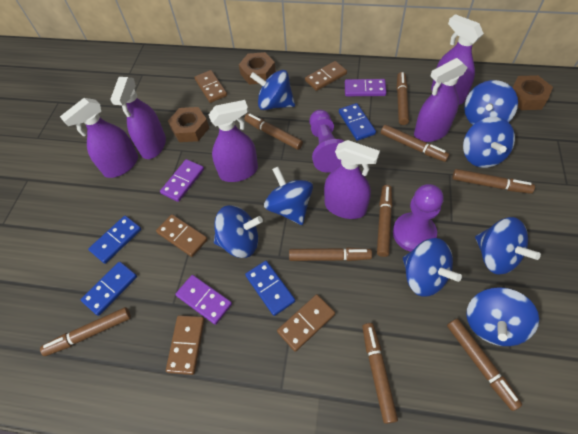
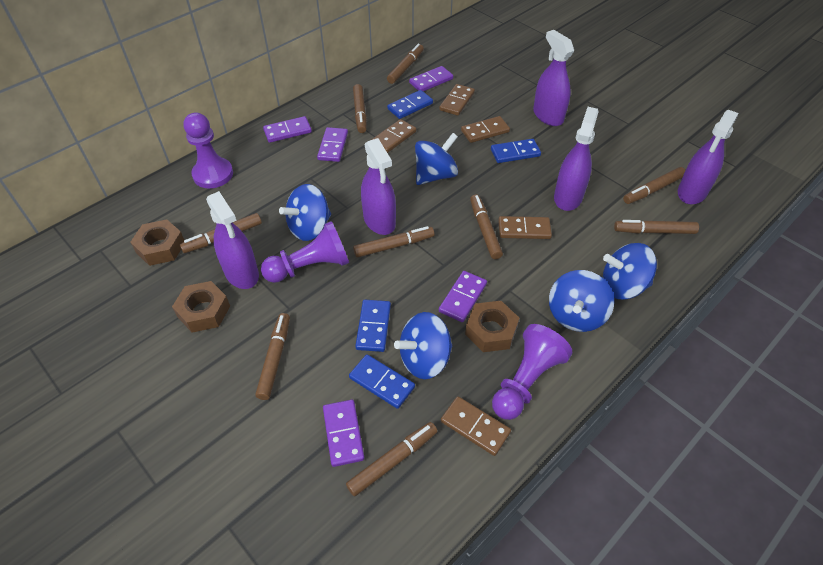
blue spinning top: [214,205,263,258] [250,70,295,110] [264,167,313,225] [403,238,462,297] [463,117,515,168] [464,80,518,125] [466,287,539,346] [475,217,541,275] = 8 -> [279,184,331,241] [394,312,452,379] [415,133,458,185] [549,270,614,332] [603,243,657,300] = 5
purple domino: [160,159,204,202] [175,275,232,325] [345,79,387,96] = 3 -> [263,116,312,143] [317,127,348,162] [323,400,364,467] [409,66,453,91] [439,271,487,322] = 5
purple pawn: [309,110,344,173] [393,184,444,252] = 2 -> [183,113,233,188] [261,221,349,283] [492,324,573,420] = 3
purple spray bottle: [60,98,138,178] [110,77,166,159] [208,100,258,182] [324,140,380,219] [414,58,468,142] [431,14,484,105] = 6 -> [206,191,259,289] [361,138,396,235] [533,30,574,126] [554,107,599,211] [678,110,738,204] = 5

